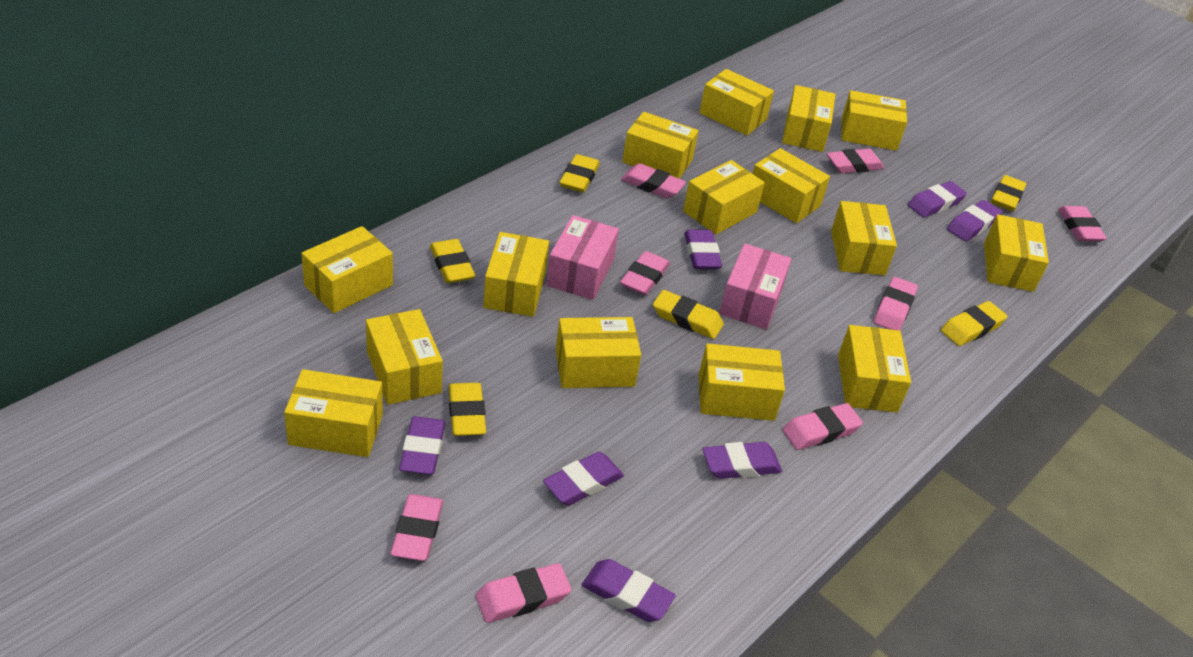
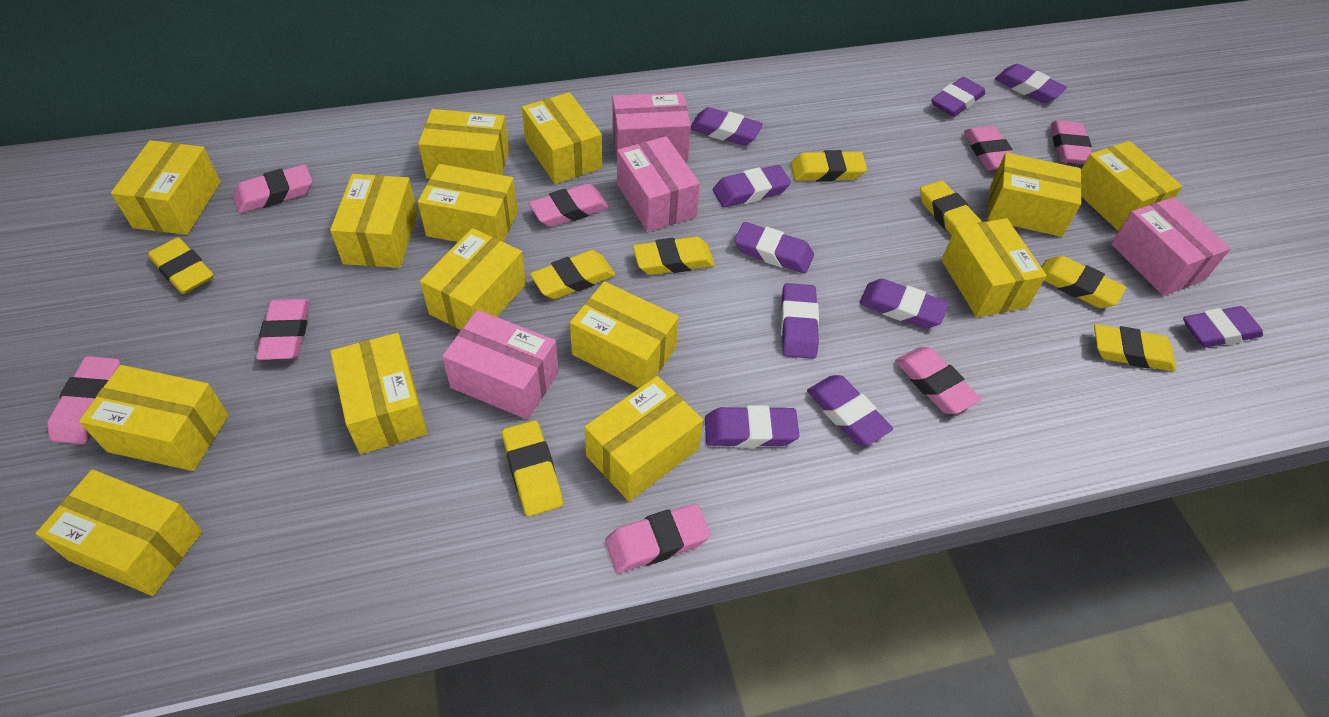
pink box: [547,215,619,300] [719,244,791,329] = 2 -> [442,310,559,420] [612,92,691,160] [617,136,700,232] [1111,197,1231,296] = 4
purple eraser: [399,416,446,475] [543,452,624,505] [582,559,676,622] [684,229,722,269] [702,442,782,479] [908,181,967,218] [947,200,1002,241] = 7 -> [691,107,763,145] [705,405,799,448] [713,165,791,208] [734,222,814,274] [781,283,819,359] [807,375,893,446] [860,279,949,328] [931,77,985,117] [995,64,1067,103] [1183,306,1263,348] = 10
yellow box: [284,369,383,457] [301,226,393,313] [366,309,443,405] [483,232,549,317] [556,317,641,388] [622,112,699,179] [683,160,765,235] [699,69,774,136] [699,343,785,421] [752,148,830,223] [782,85,835,152] [831,201,897,275] [838,325,911,412] [841,90,907,151] [984,214,1049,292] = 15 -> [35,469,202,596] [79,365,229,471] [111,140,221,235] [330,174,418,268] [330,333,428,454] [418,109,509,179] [418,164,518,242] [420,228,526,330] [522,92,602,184] [570,281,679,388] [584,376,703,502] [941,218,1047,317] [987,153,1082,237] [1081,141,1182,231] = 14
yellow eraser: [430,239,475,283] [449,383,486,436] [559,154,600,192] [653,290,724,339] [941,301,1007,346] [991,175,1026,211] = 6 -> [148,237,214,294] [502,420,563,516] [530,250,615,299] [633,237,715,275] [790,150,867,182] [920,180,982,235] [1041,256,1126,308] [1094,324,1176,371] = 8

